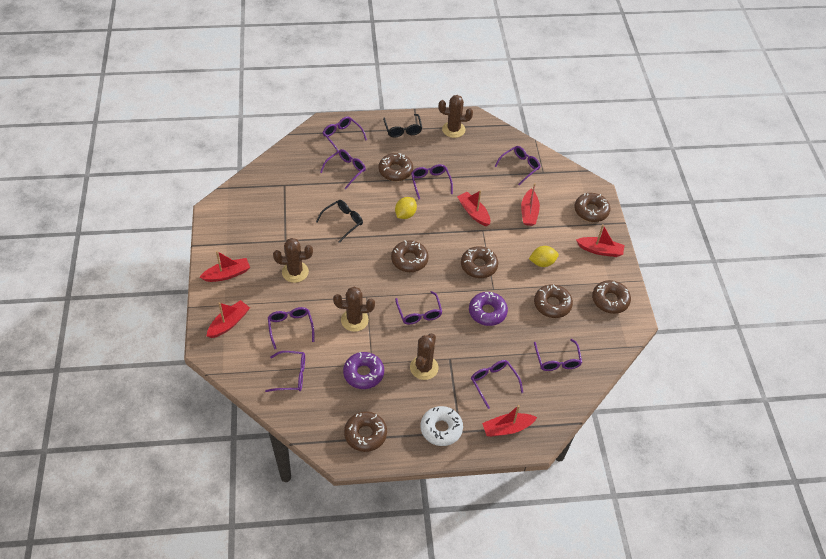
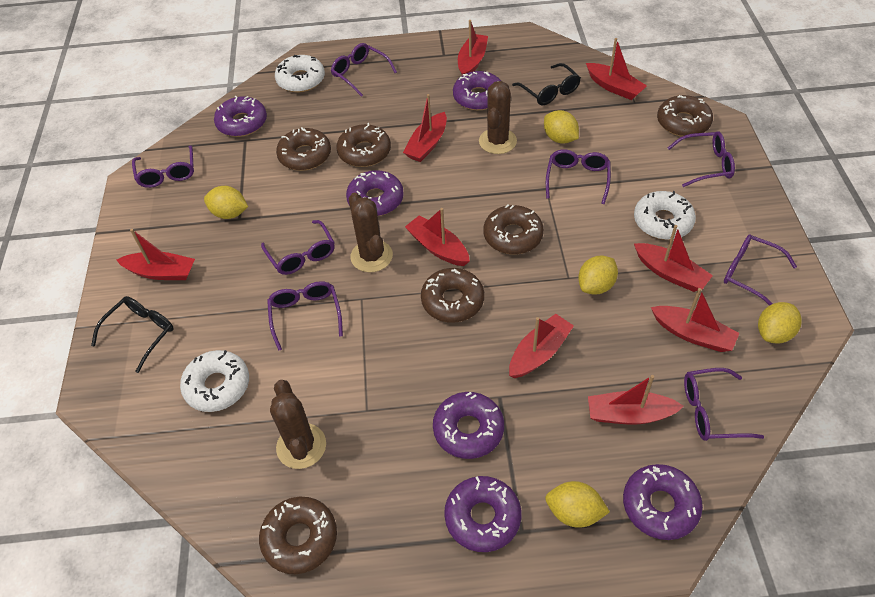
brown cactus: [273,238,313,283] [333,287,375,332] [410,333,439,380] [439,95,473,138] = 4 -> [270,380,326,469] [349,192,393,272] [479,81,517,154] = 3
brown donut: [344,411,387,452] [379,153,413,181] [391,240,429,272] [461,246,498,278] [534,284,573,318] [574,193,610,222] [592,280,631,314] = 7 -> [259,497,337,574] [276,127,331,171] [336,123,391,167] [421,268,484,323] [483,204,544,254] [657,95,713,137] = 6
purple donut: [343,352,384,389] [469,292,508,326] = 2 -> [214,96,267,137] [346,170,404,216] [433,392,504,459] [444,476,521,552] [453,71,501,110] [623,464,703,540] = 6
purple glasses: [265,351,305,392] [268,307,314,349] [320,149,366,189] [323,116,367,151] [395,291,442,325] [411,164,453,200] [471,360,523,409] [495,146,541,186] [534,339,582,371] = 9 -> [132,145,194,188] [261,220,335,275] [267,281,343,351] [331,43,397,97] [546,149,611,204] [668,131,735,187] [684,368,764,441] [724,234,797,306] = 8
red boat: [200,251,250,282] [207,300,250,338] [457,190,490,226] [482,405,537,437] [521,183,540,226] [576,224,624,257] = 6 -> [117,229,195,280] [403,94,447,162] [405,208,470,266] [458,20,488,76] [509,314,574,378] [586,38,647,100] [588,375,684,425] [634,225,713,292] [651,288,740,352] = 9
white donut: [421,406,463,446] = 1 -> [180,350,249,412] [275,55,325,93] [634,191,696,240] = 3
yellow lemon: [395,197,417,219] [529,246,559,267] = 2 -> [204,186,248,219] [544,110,579,144] [545,481,610,528] [578,256,618,294] [758,302,802,344] = 5

